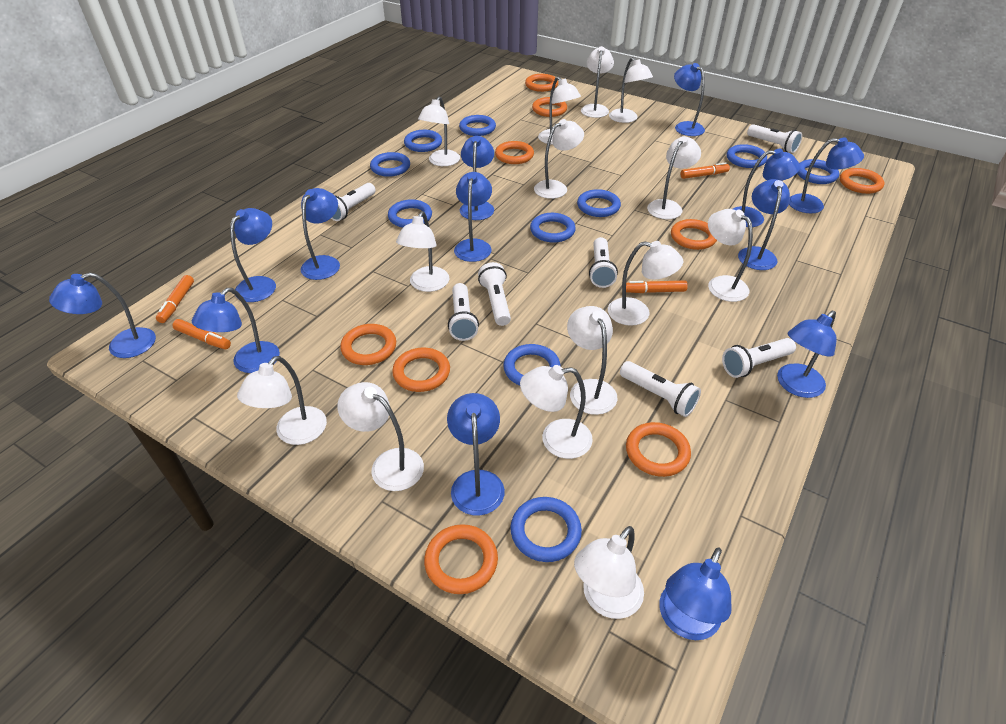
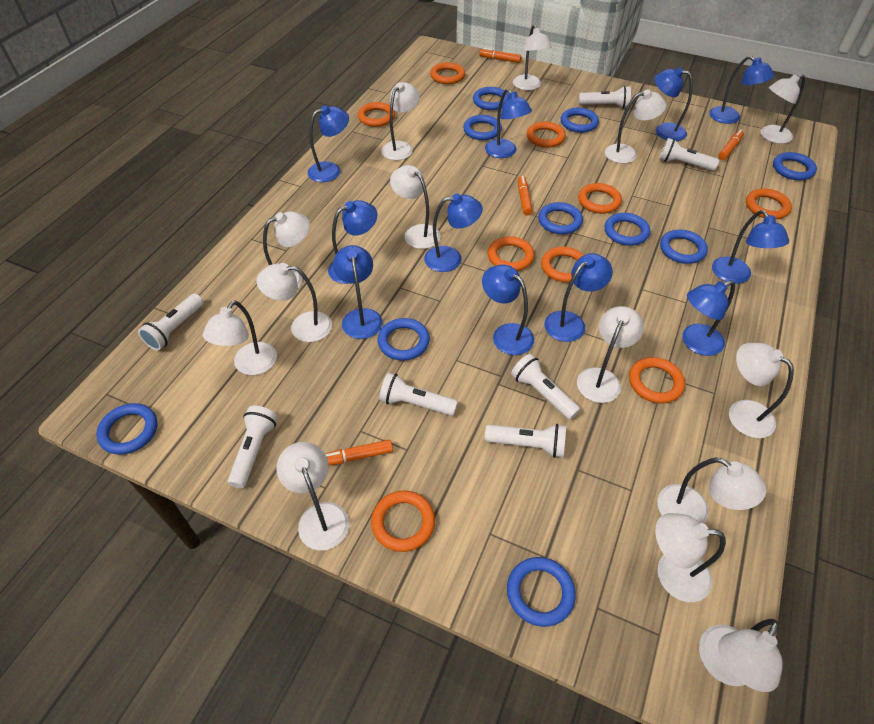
blue lamp: [49,272,156,358] [192,288,280,373] [230,208,276,302] [301,188,340,280] [447,393,505,516] [454,172,492,262] [460,136,494,220] [659,547,732,640] [674,63,705,136] [733,148,800,227] [738,179,790,270] [777,311,836,398] [789,137,864,213] = 13 -> [308,105,349,182] [328,200,377,284] [333,245,383,339] [424,194,483,272] [482,265,534,355] [485,89,532,158] [544,253,613,342] [655,67,693,141] [682,280,735,356] [709,56,775,124] [712,210,789,284] = 11

